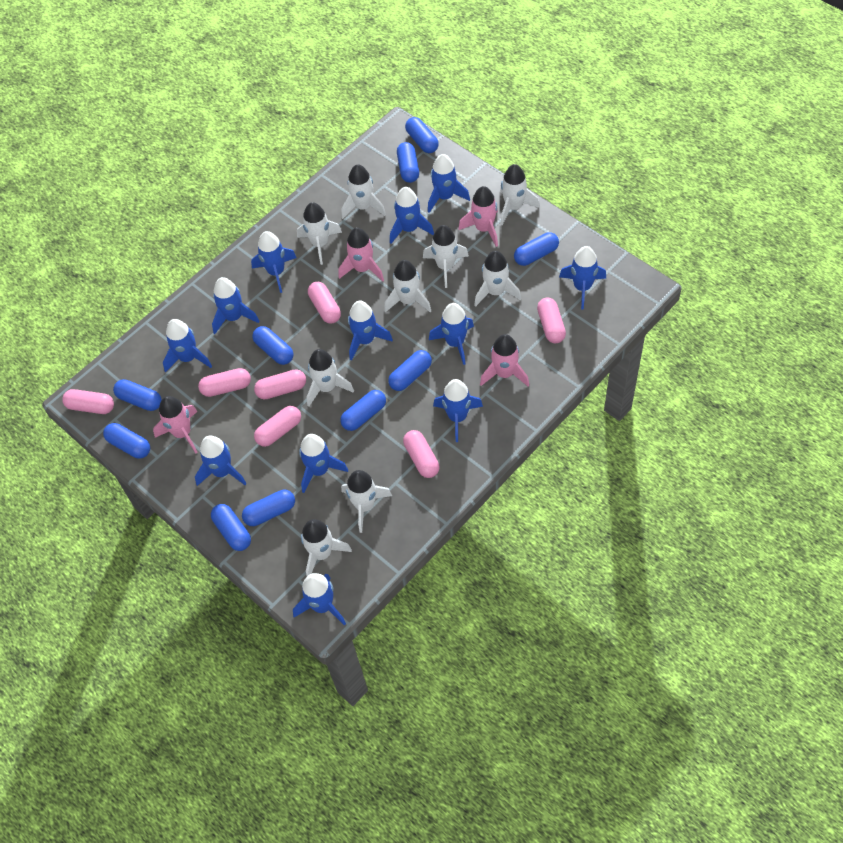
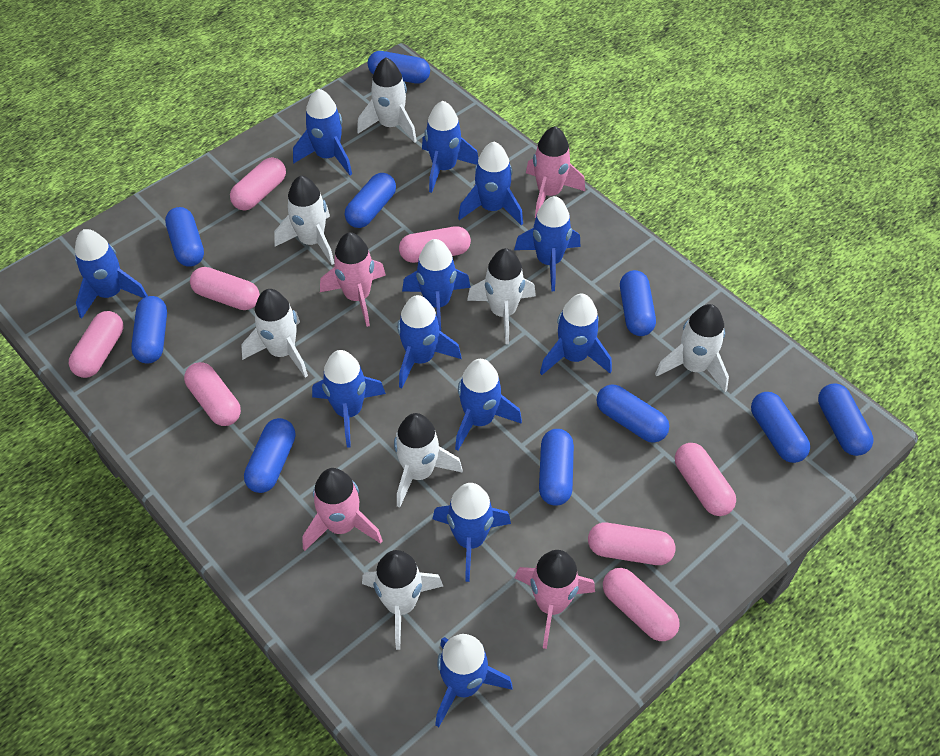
pink capsule: [62,389,114,414] [198,368,251,397] [254,369,306,399] [254,406,301,447] [308,282,341,324] [403,430,439,478] [537,298,566,343] = 7 -> [69,311,123,378] [184,362,241,426] [190,267,260,310] [230,157,286,211] [399,226,471,263] [588,523,675,565] [603,568,680,641] [675,443,736,516] = 8
white rocket: [297,202,342,265] [301,519,352,576] [307,349,354,407] [341,164,386,219] [341,470,392,533] [384,260,431,312] [423,225,469,288] [474,251,521,307] [500,164,540,225] = 9 -> [241,289,308,378] [274,176,334,265] [357,57,417,143] [362,550,443,650] [394,413,463,508] [467,248,536,344] [655,304,729,392] = 7

